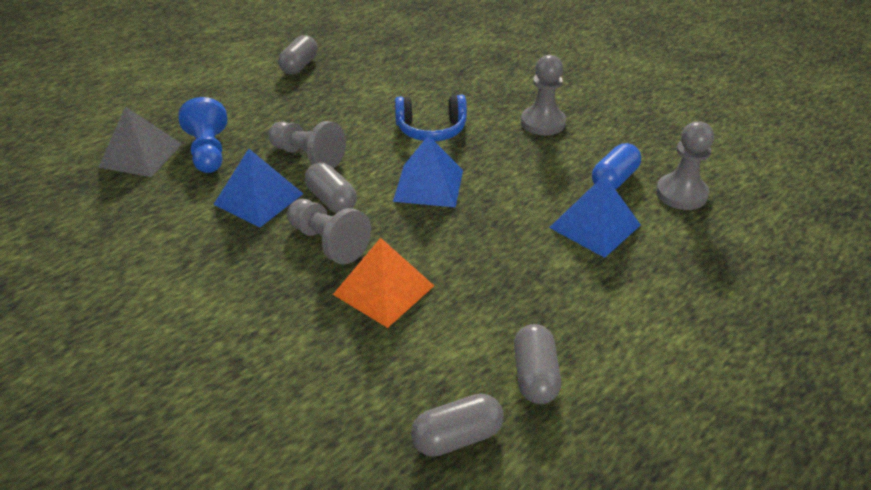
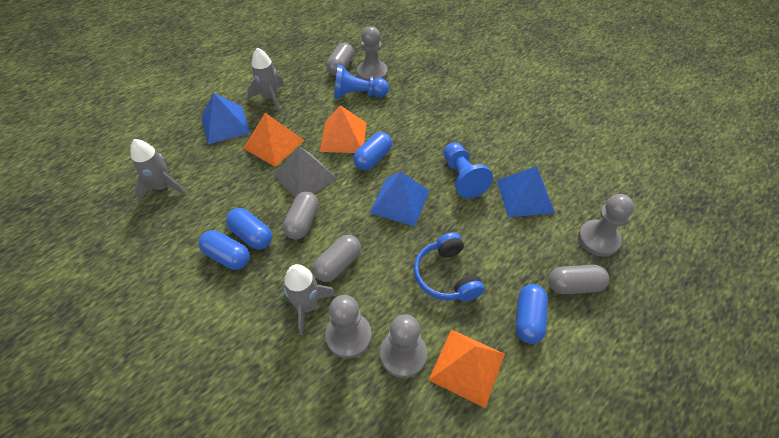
blue capsule: [592,143,641,190] = 1 -> [198,230,250,270] [226,208,272,249] [353,132,392,170] [516,284,548,344] = 4
blue pawn: [179,97,227,173] = 1 -> [334,65,389,99] [444,143,493,198] = 2
grey rocket: none = 0 -> [130,139,186,201] [247,48,285,112] [283,264,336,335] = 3
orange pyramid: [333,238,434,328] = 1 -> [243,113,305,167] [320,105,367,153] [429,329,505,408] = 3

